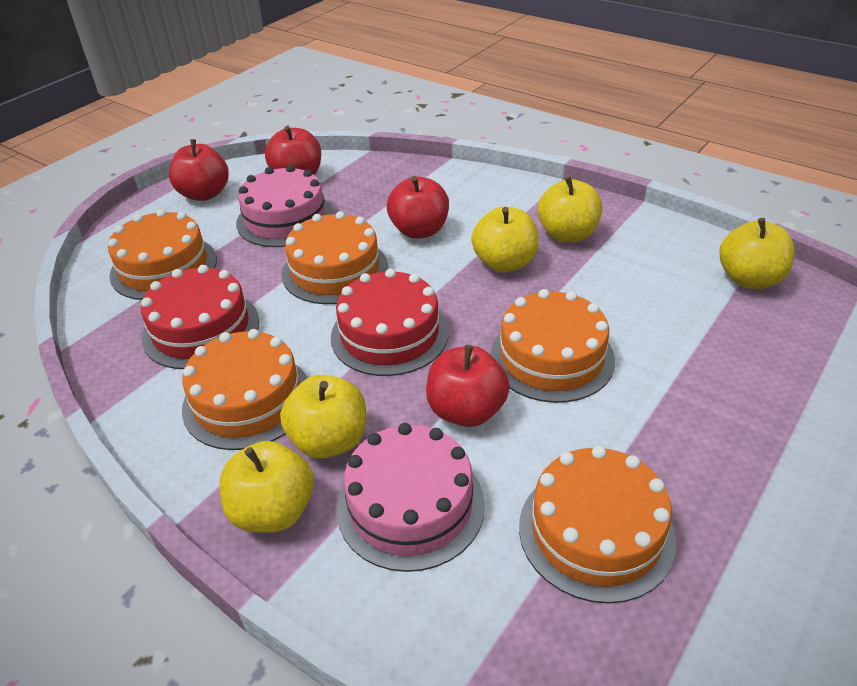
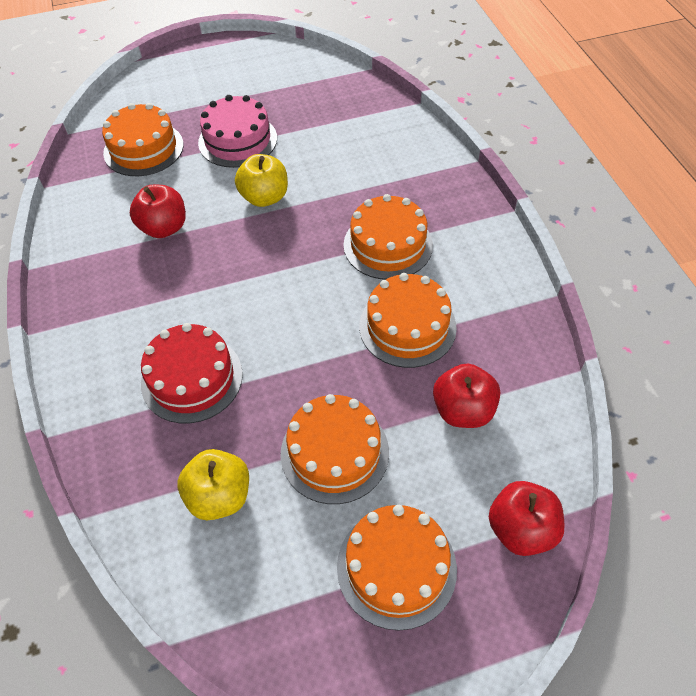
pink cake: [236,165,334,247] [337,423,485,572] = 2 -> [198,95,277,168] = 1
red apple: [169,139,229,201] [265,125,321,175] [387,176,449,239] [426,345,510,427] = 4 -> [130,185,186,238] [433,363,500,428] [489,481,565,556] = 3
red cake: [141,265,259,369] [331,269,449,376] = 2 -> [141,323,243,423] = 1
yellow apple: [219,441,314,533] [280,375,366,459] [471,207,538,272] [537,176,602,242] [720,218,795,289] = 5 -> [177,449,249,520] [235,154,288,207] = 2

